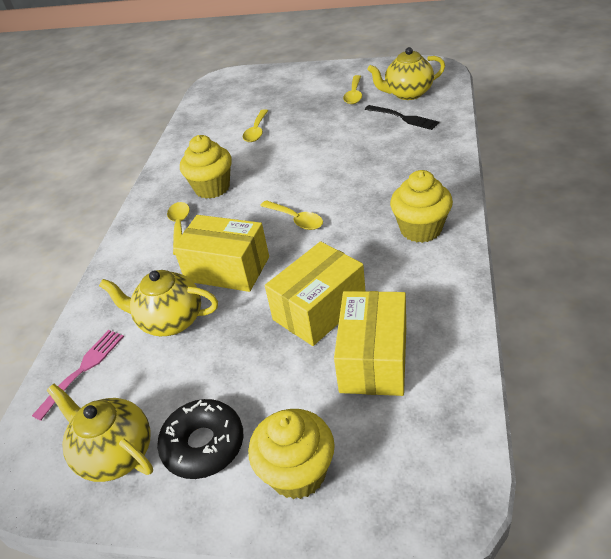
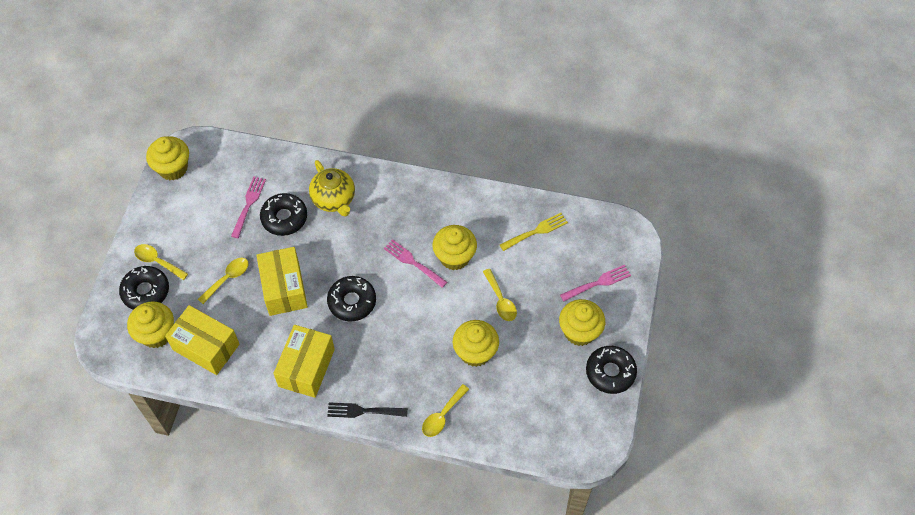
black donut: [157,399,243,479] = 1 -> [119,266,169,310] [260,193,307,236] [327,276,376,321] [586,346,637,394] = 4
pink fork: [32,330,124,421] = 1 -> [231,176,266,238] [384,239,447,288] [560,265,631,301] = 3
yellow cupcake: [180,135,232,199] [248,409,335,499] [390,170,453,243] = 3 -> [127,301,174,348] [146,136,189,181] [432,225,477,270] [453,320,499,367] [559,299,605,346] = 5
yellow fork: none = 0 -> [500,213,568,251] = 1
yellow teapot: [47,384,153,482] [99,270,218,336] [368,47,445,100] = 3 -> [309,160,355,217] = 1

